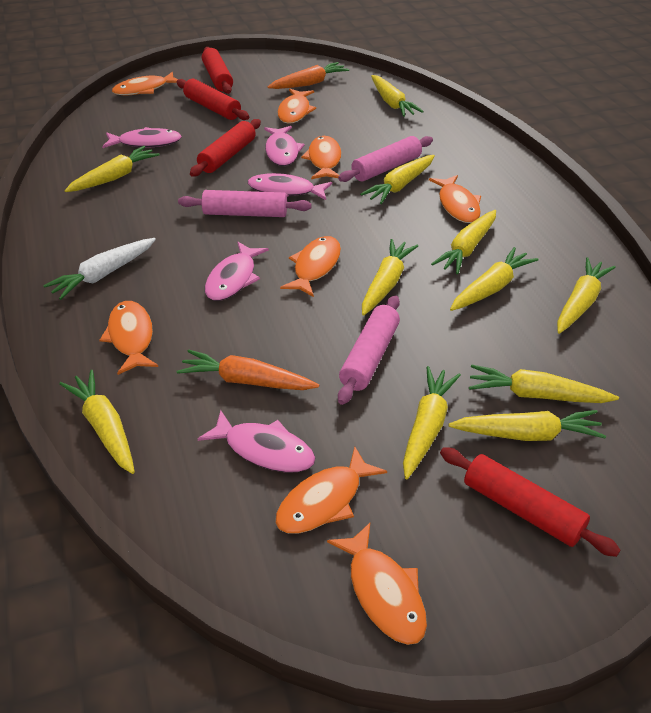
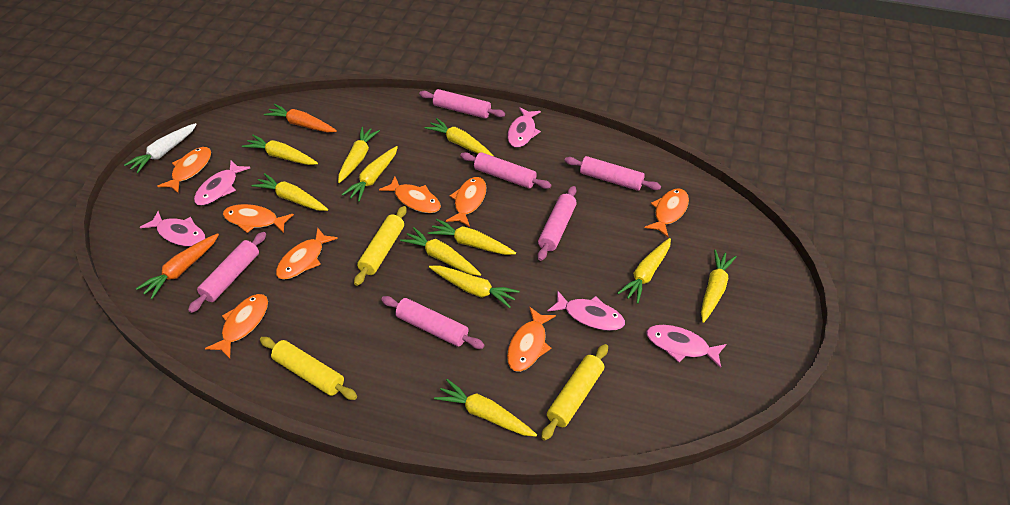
pink rolling pin: [178,190,312,217] [338,136,433,182] [338,295,400,405] = 3 -> [188,232,266,313] [381,296,485,349] [419,89,505,119] [460,152,551,189] [538,186,577,261] [564,156,661,191] = 6
red rolling pin: [177,79,249,120] [190,119,261,176] [202,47,233,94] [440,447,620,557] = 4 -> none = 0
yellow rolling pin: none = 0 -> [260,337,357,400] [354,206,407,286] [541,344,608,441] = 3

